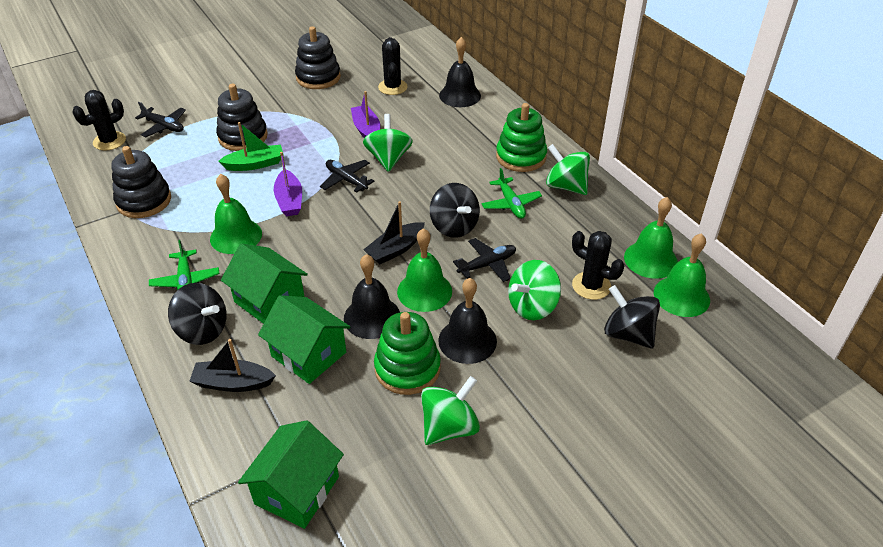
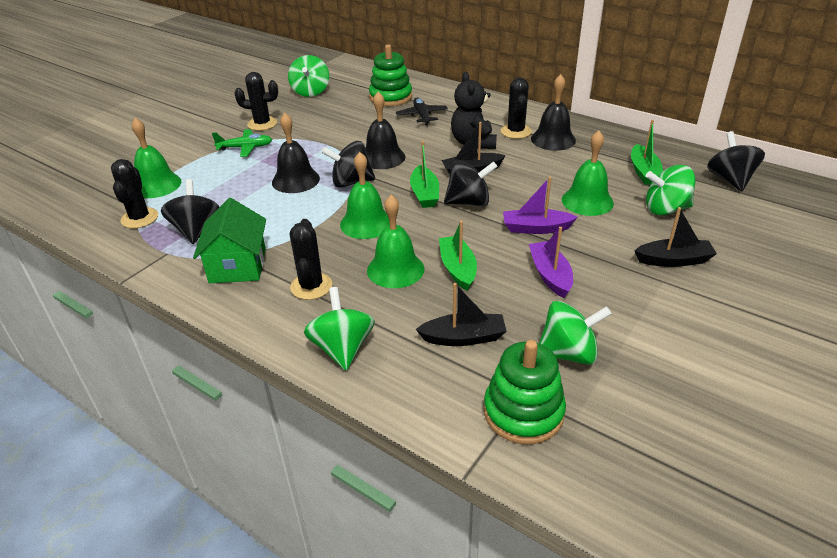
black boat: [190,339,276,392] [363,201,425,264] = 2 -> [416,283,507,346] [441,122,506,174] [634,207,717,267] = 3
black cactus: [72,90,126,150] [378,37,408,95] [572,231,624,300] = 3 -> [111,159,158,228] [234,72,278,131] [290,219,332,300] [501,78,532,139] = 4
black plane: [135,102,186,137] [320,160,375,193] [453,238,516,282] = 3 -> [396,97,448,125] = 1
black spinning top: [168,283,227,345] [430,183,480,238] [604,285,660,349] = 3 -> [161,179,219,244] [321,141,375,188] [444,160,498,206] [707,131,765,191] = 4
black stacking toy: [111,146,171,218] [216,84,268,151] [295,26,341,89] = 3 -> none = 0
black teddy bear: none = 0 -> [451,72,497,149] = 1
green boat: [218,122,284,171] = 1 -> [410,141,439,208] [439,221,477,291] [631,120,663,185] = 3
green house: [221,243,308,324] [238,420,344,529] [258,295,350,384] = 3 -> [193,198,266,283] = 1
green plane: [149,240,219,290] [482,168,542,219] = 2 -> [212,129,272,157] = 1

